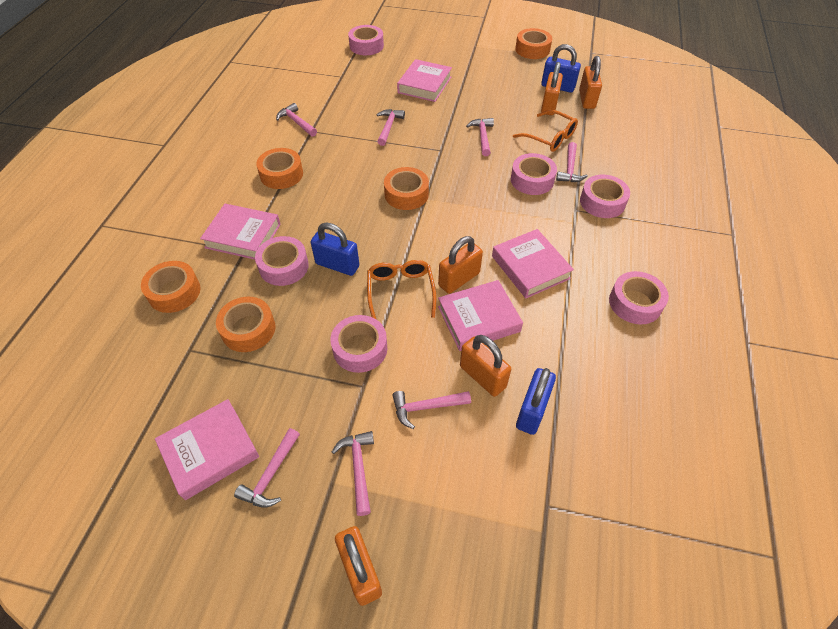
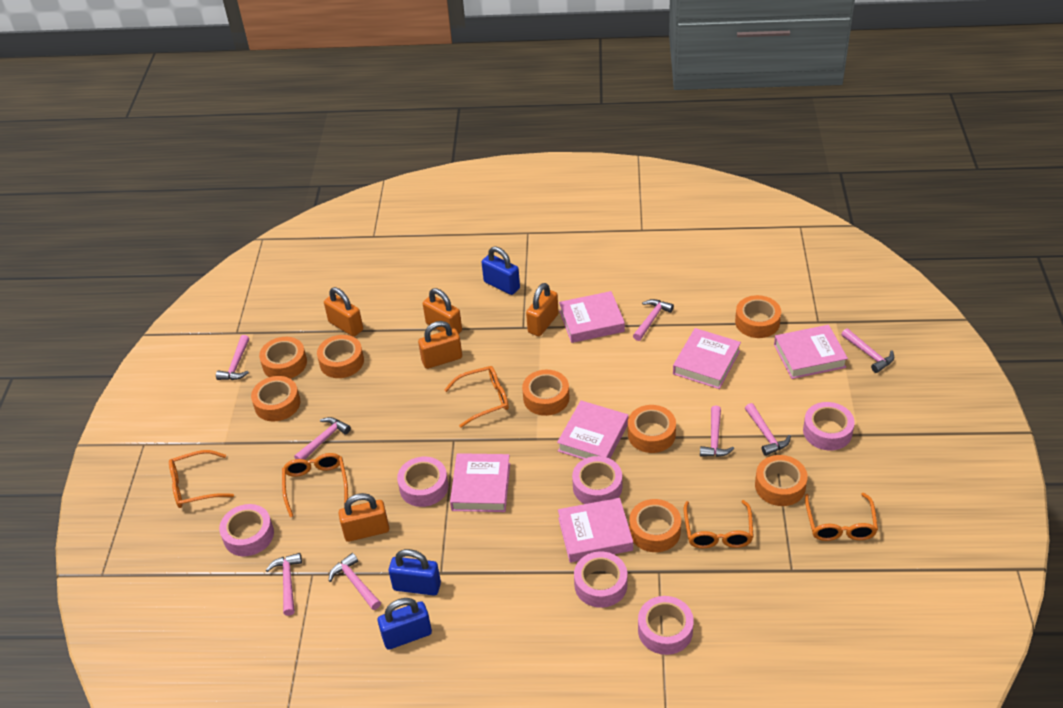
orange glasses: [367,260,436,320] [513,110,578,152] = 2 -> [169,450,234,508] [282,453,348,517] [444,366,509,428] [684,500,754,548] [805,493,878,541] = 5
orange tape: [141,261,201,313] [216,297,275,352] [256,148,303,189] [384,167,429,210] [515,28,552,59] = 5 -> [251,376,300,422] [259,337,307,379] [317,335,364,378] [522,370,570,416] [628,405,676,453] [629,499,681,552] [735,295,781,338] [755,455,808,506] = 8
pink book: [155,399,259,500] [200,204,281,260] [397,59,452,102] [438,280,523,351] [492,229,574,298] = 5 -> [450,453,510,512] [557,400,628,459] [558,498,633,563] [559,291,625,343] [673,328,741,389] [774,325,848,379] = 6
pink hammer: [234,428,300,508] [276,103,317,137] [332,431,374,516] [377,109,405,146] [392,391,471,429] [466,118,494,156] [556,142,588,182] = 7 -> [216,335,249,380] [266,553,302,616] [294,417,351,460] [329,553,381,610] [633,299,674,341] [700,406,734,457] [745,403,791,456] [841,328,894,373] = 8

